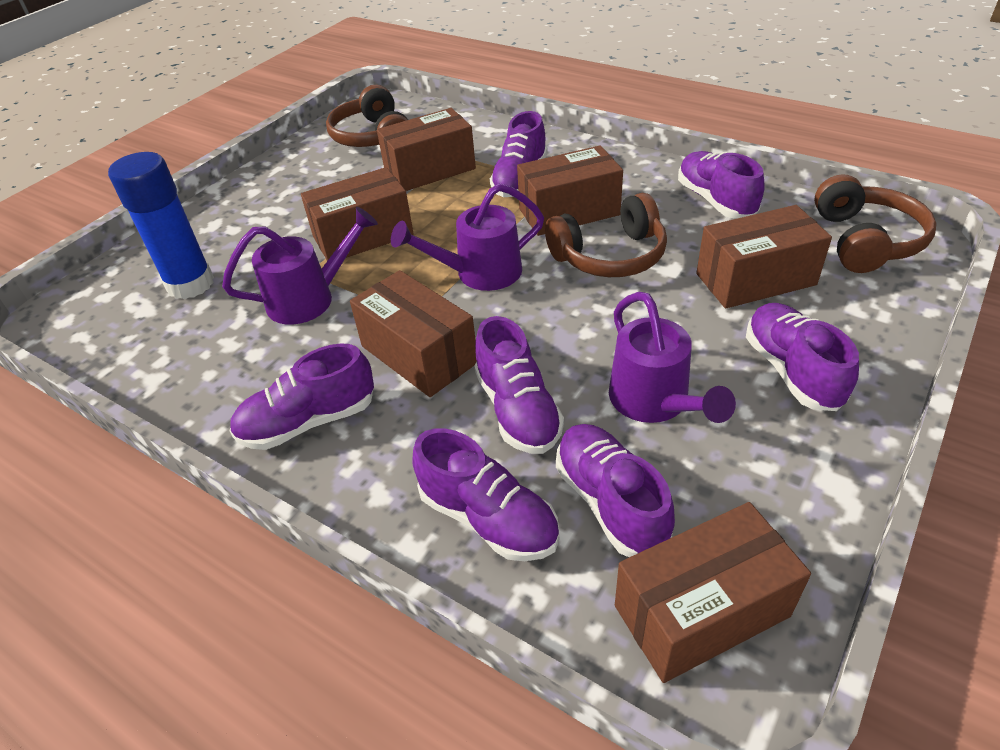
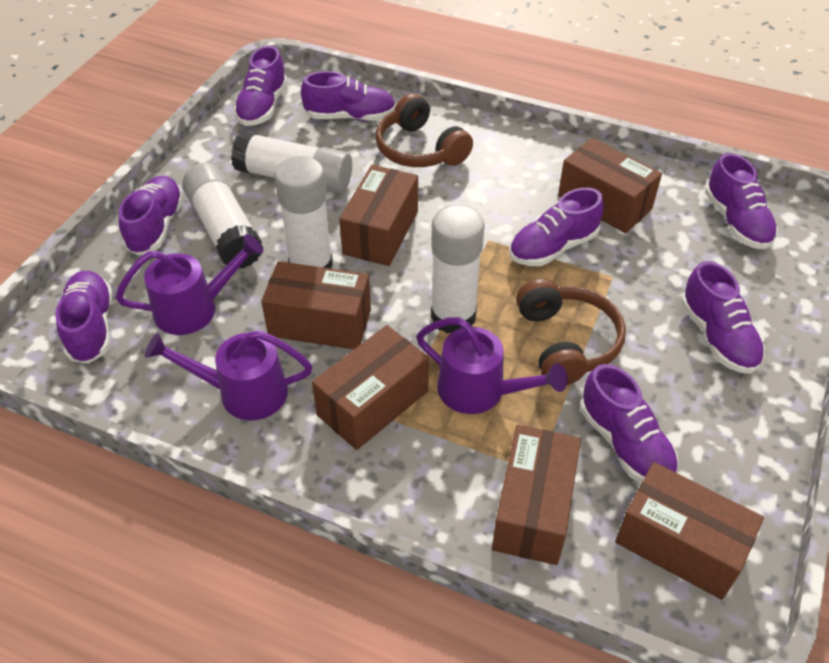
blue glue stick: [108,152,214,299] = 1 -> none = 0
brown headphones: [326,85,408,147] [545,193,667,277] [814,174,937,273] = 3 -> [376,93,473,167] [516,278,626,385] = 2
purple shoe: [230,344,374,450] [412,428,559,561] [474,316,564,454] [490,111,547,197] [556,424,675,557] [678,151,765,219] [746,303,859,411] = 7 -> [55,271,112,364] [119,176,184,255] [234,46,288,126] [301,71,396,121] [509,188,604,266] [581,364,679,483] [681,261,765,374] [705,153,778,249] = 8
white glue stick: none = 0 -> [182,163,263,269] [231,131,352,193] [274,156,333,269] [431,205,485,334] = 4

